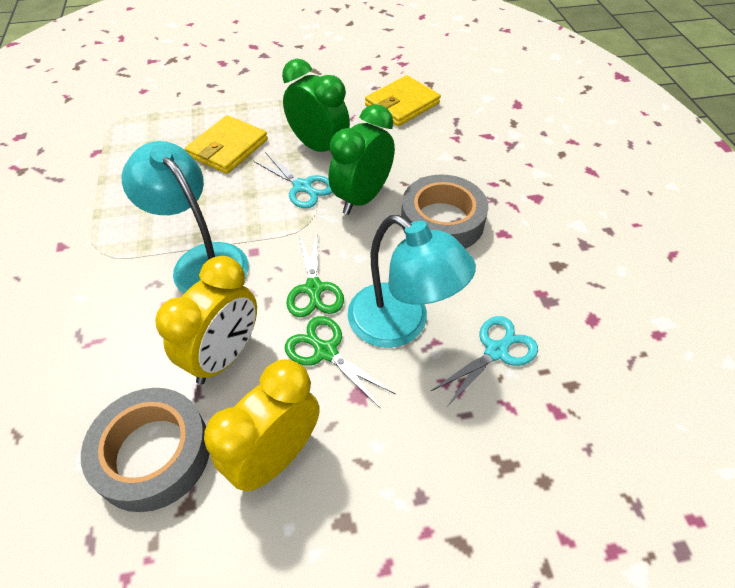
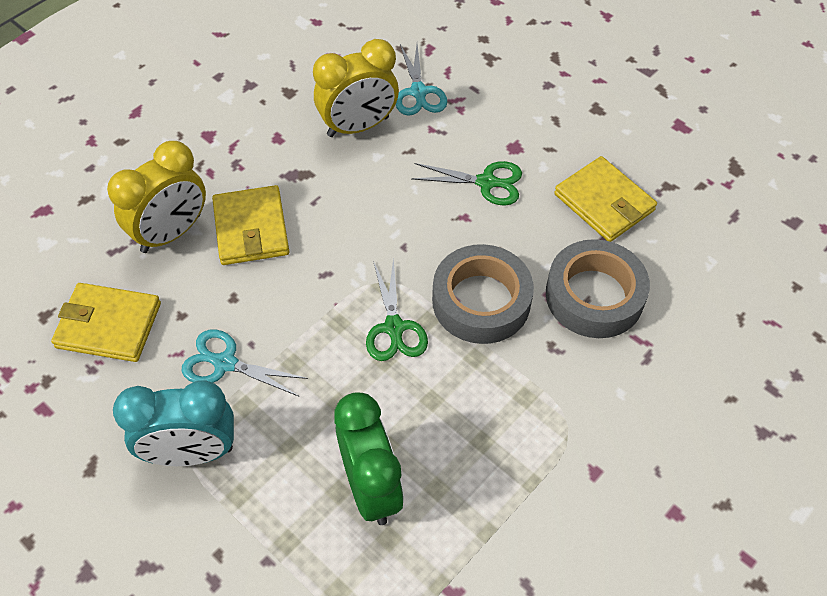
green clock: [282,59,350,152] [329,104,395,215] = 2 -> [334,393,404,525] = 1
turquoise clock: none = 0 -> [113,380,234,466] = 1
turquoise lamp: [122,141,249,294] [348,215,476,348] = 2 -> none = 0
yellow wallet: [185,115,268,174] [365,75,441,126] = 2 -> [51,283,161,362] [212,185,289,265] [554,156,657,242] = 3

